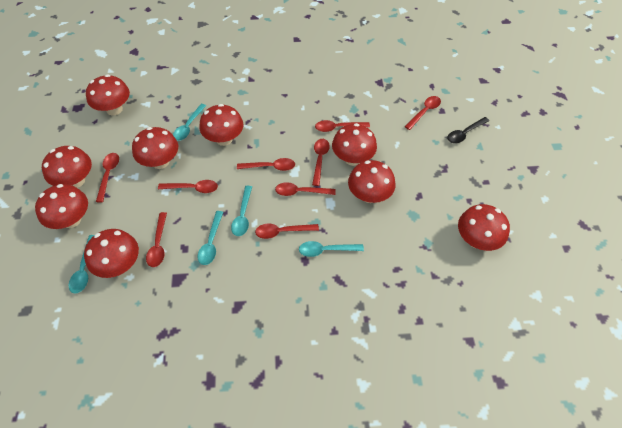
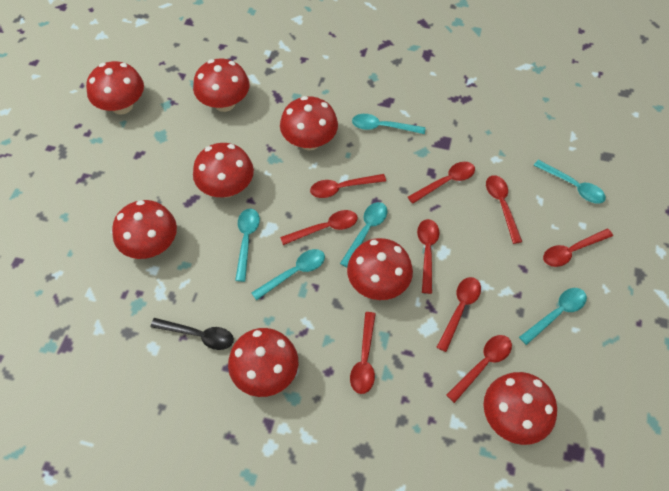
red mushroom: [35,184,88,229] [42,146,92,188] [84,229,139,278] [86,74,130,116] [132,127,178,169] [199,104,243,146] [332,123,377,166] [348,160,395,203] [458,204,510,251] = 9 -> [86,61,144,115] [112,200,177,259] [193,59,249,112] [193,143,254,198] [228,328,298,397] [280,96,338,151] [347,238,413,300] [484,372,557,445] = 8
turquoise spoon: [69,235,94,294] [173,104,206,141] [197,211,223,265] [231,186,252,236] [299,241,364,257] = 5 -> [235,208,260,282] [251,249,325,301] [340,202,388,267] [352,114,426,134] [519,288,587,345] [534,160,606,204] = 6

